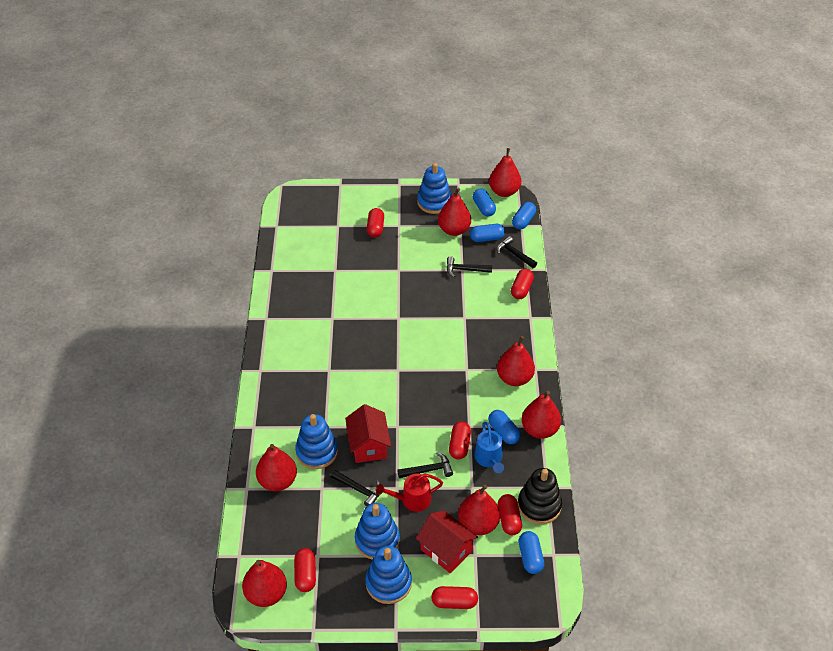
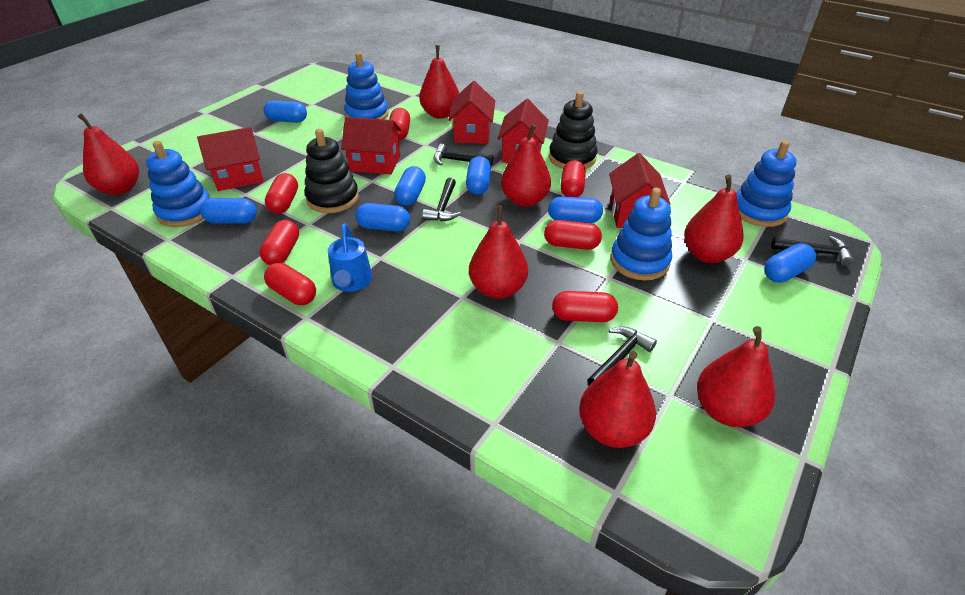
black stacking toy: [518,468,562,524] = 1 -> [304,129,359,213] [549,91,597,169] = 2
blue capsule: [470,224,505,242] [473,189,496,216] [488,410,521,444] [512,202,536,229] [518,531,544,574] = 5 -> [200,198,257,224] [264,100,307,123] [355,203,410,231] [394,166,426,206] [466,156,491,195] [548,196,603,223] [764,243,816,283] = 7
red capsule: [294,548,316,592] [367,208,384,238] [431,586,478,609] [449,422,471,459] [498,494,522,535] [511,269,534,299] = 6 -> [260,220,299,265] [264,263,316,305] [265,173,298,214] [389,108,410,140] [544,220,602,250] [552,291,618,322] [561,160,586,197] = 7
red house: [345,404,391,463] [416,511,478,573] = 2 -> [197,127,264,191] [341,117,401,174] [448,81,495,144] [497,99,549,163] [609,153,671,228] = 5
red watering can: [376,473,443,512] = 1 -> none = 0

